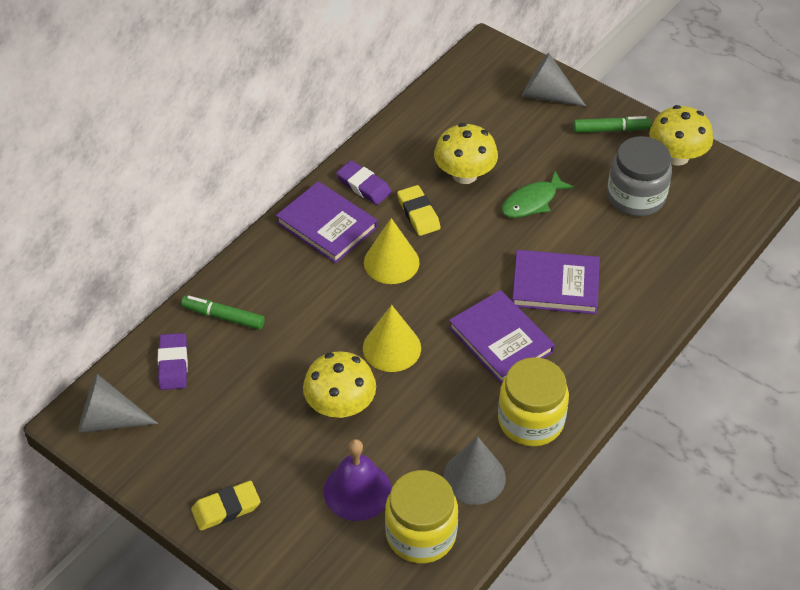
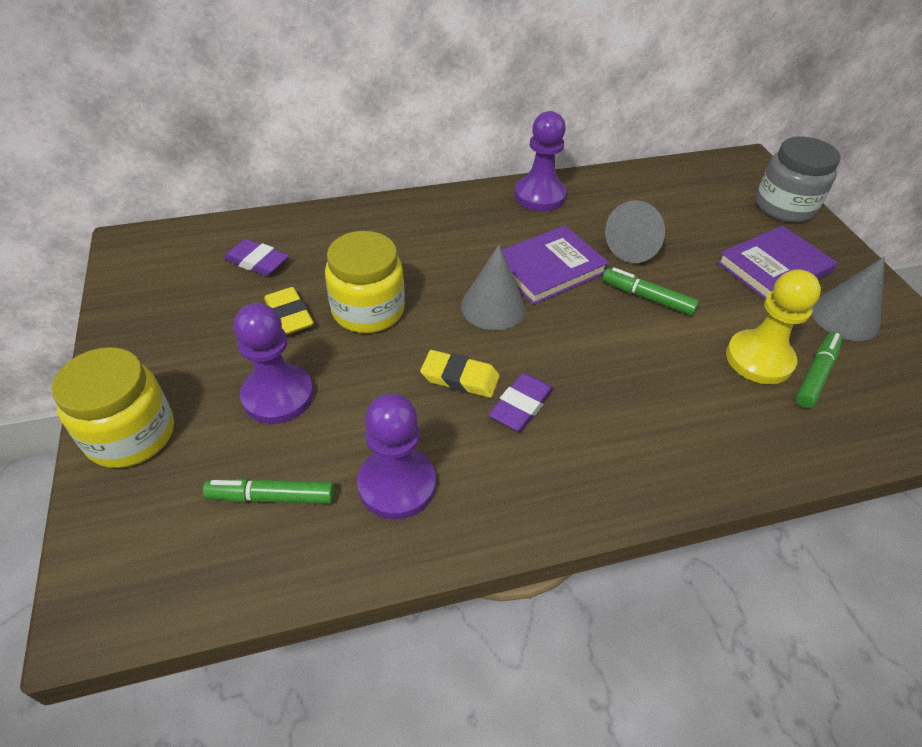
green fish: [502,171,575,218] = 1 -> none = 0
green marker: [181,296,265,330] [573,116,651,133] = 2 -> [203,478,334,504] [602,267,699,316] [796,332,843,408] = 3
purple bell: [324,439,391,521] = 1 -> none = 0
purple book: [276,181,378,264] [449,290,555,384] [512,250,600,314] = 3 -> [502,225,609,305] [717,225,837,299] = 2
purple pawn: none = 0 -> [234,303,314,424] [357,393,436,519] [514,111,567,211] = 3
yellow cone: [363,305,421,372] [364,218,420,284] = 2 -> none = 0
yellow mushroom: [303,351,376,418] [434,123,498,184] [649,105,713,166] = 3 -> none = 0
yellow pawn: none = 0 -> [726,269,821,384] = 1

